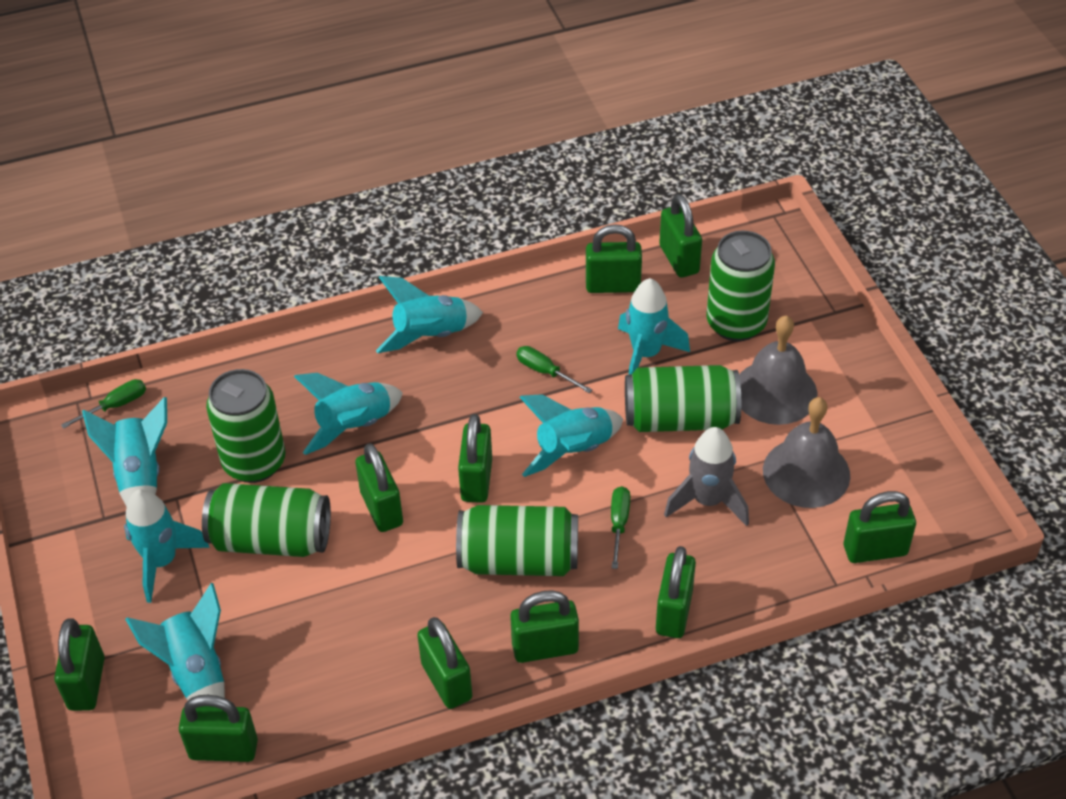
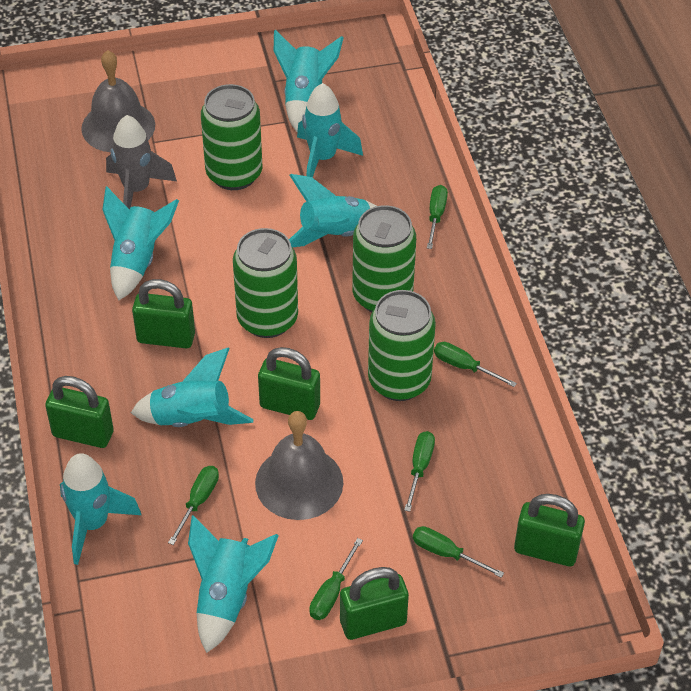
green can: [202,483,331,557] [206,369,286,483] [456,505,578,576] [625,365,741,432] [707,231,775,341] = 5 -> [201,84,262,190] [233,228,298,338] [352,205,416,312] [368,290,436,401] = 4
green padlock: [54,618,105,711] [179,695,258,762] [355,443,403,532] [417,617,472,709] [458,414,492,503] [510,590,579,663] [586,224,642,293] [656,546,696,638] [659,194,702,278] [844,491,916,563] = 10 -> [45,376,114,448] [132,279,195,348] [258,347,320,420] [340,567,409,640] [514,494,585,566] = 5
green screwdriver: [61,379,146,429] [516,346,593,393] [611,486,630,569] = 3 -> [168,466,219,545] [309,538,363,620] [404,431,435,512] [413,526,504,578] [427,185,448,249] [434,342,517,387] = 6

